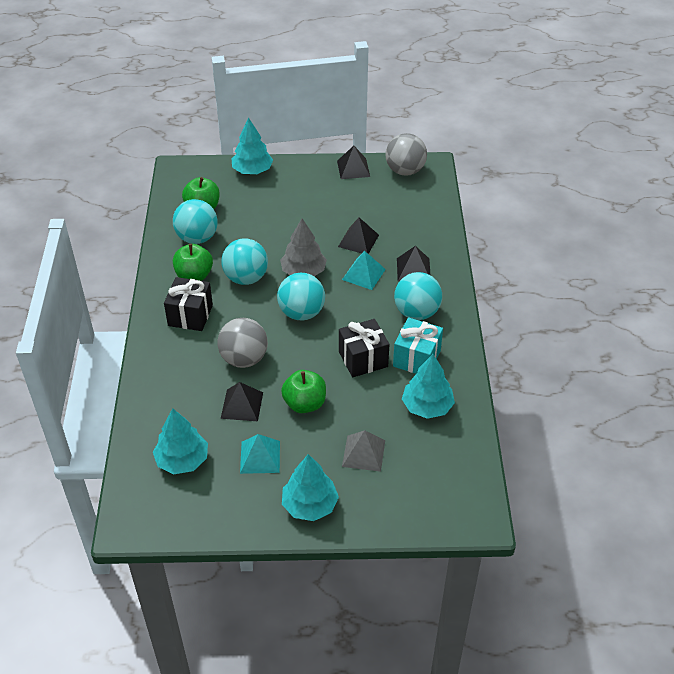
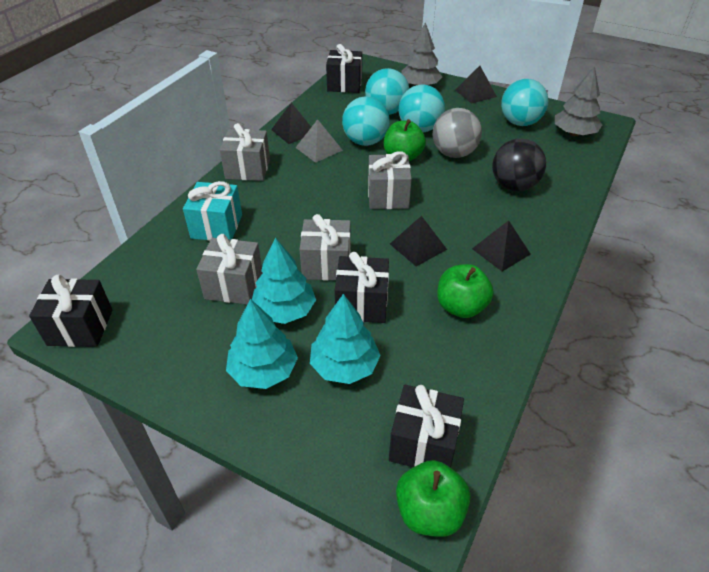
black ball: none = 0 -> [492,138,546,191] = 1
black gift: [164,277,213,331] [339,319,389,378] = 2 -> [29,274,113,347] [326,44,362,93] [335,252,389,323] [389,385,464,468] = 4
grey ball: [217,318,268,368] [386,133,427,176] = 2 -> [433,108,482,158] = 1
grey gift: none = 0 -> [196,234,263,304] [220,123,270,181] [299,214,351,281] [368,151,412,209] = 4
grey tree: [280,219,327,276] = 1 -> [401,22,442,85] [555,66,602,136] = 2
turquoise pyramid: [240,434,280,474] [342,251,386,290] = 2 -> none = 0
turquoise tree: [153,408,208,474] [231,118,273,174] [282,454,339,521] [402,354,455,419] = 4 -> [226,299,298,389] [252,237,316,324] [310,294,381,384] = 3

